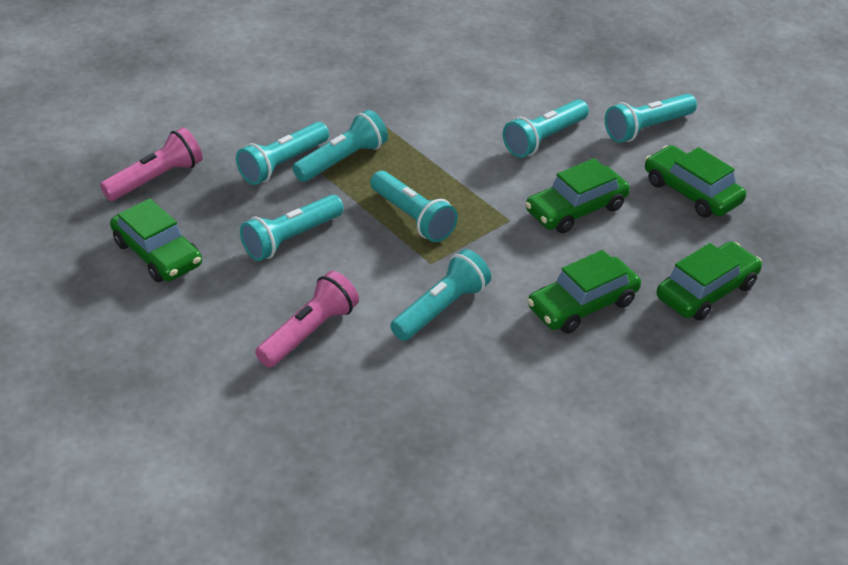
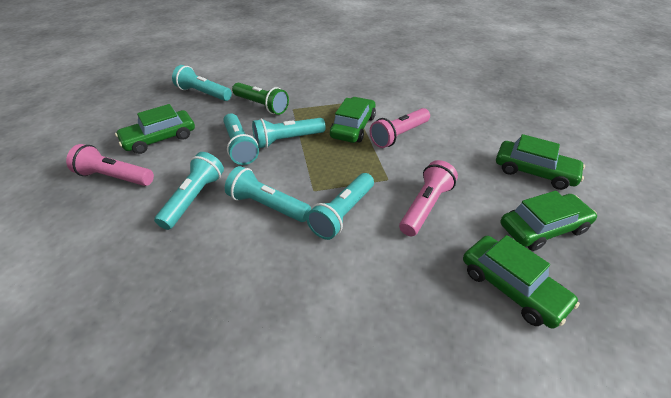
green flashlight: none = 0 -> [232,83,289,115] = 1
pink flashlight: [100,127,203,201] [255,271,359,368] = 2 -> [66,144,154,186] [370,108,430,148] [399,160,458,236] = 3
turquoise flashlight: [236,122,329,185] [240,195,344,261] [292,110,388,182] [370,171,458,242] [390,249,491,341] [503,99,589,158] [605,94,697,143] = 7 -> [154,152,224,230] [172,65,232,101] [223,114,259,165] [225,166,311,222] [252,118,326,148] [306,173,374,240] = 6

